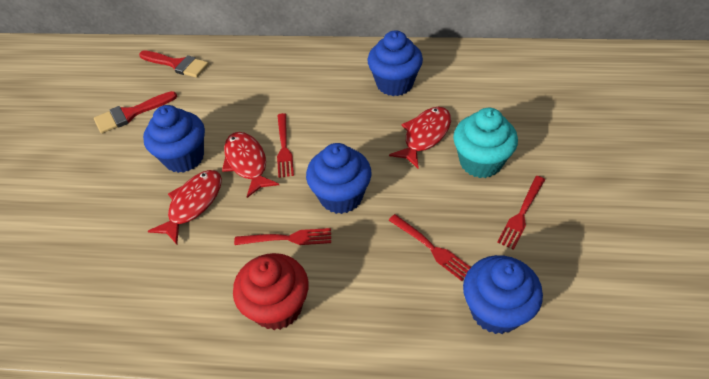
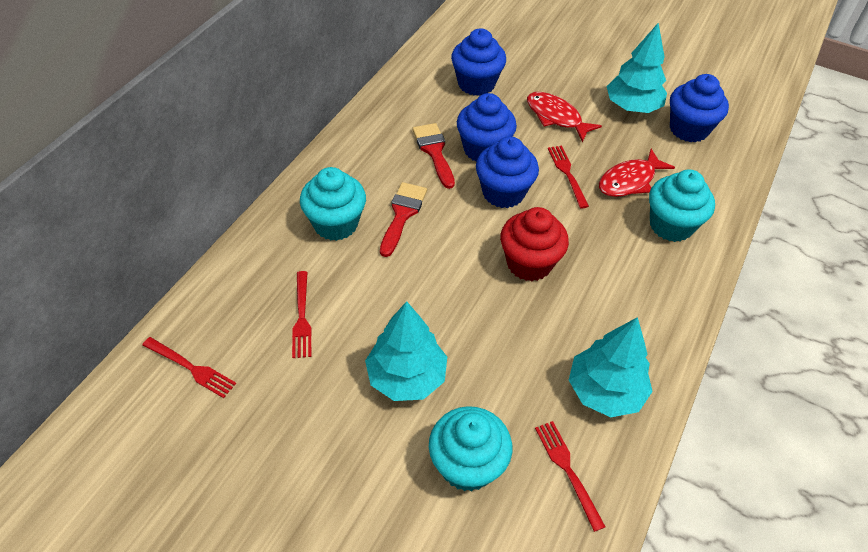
red fish: [148,170,222,244] [222,132,279,198] [389,107,451,169] = 3 -> [527,92,602,142] [599,149,675,197] = 2
turquoise cupcake: [453,108,518,178] = 1 -> [300,167,366,241] [429,406,512,492] [649,170,715,242] = 3
turquoise tree: none = 0 -> [365,301,447,401] [569,317,653,417] [606,23,667,113] = 3

